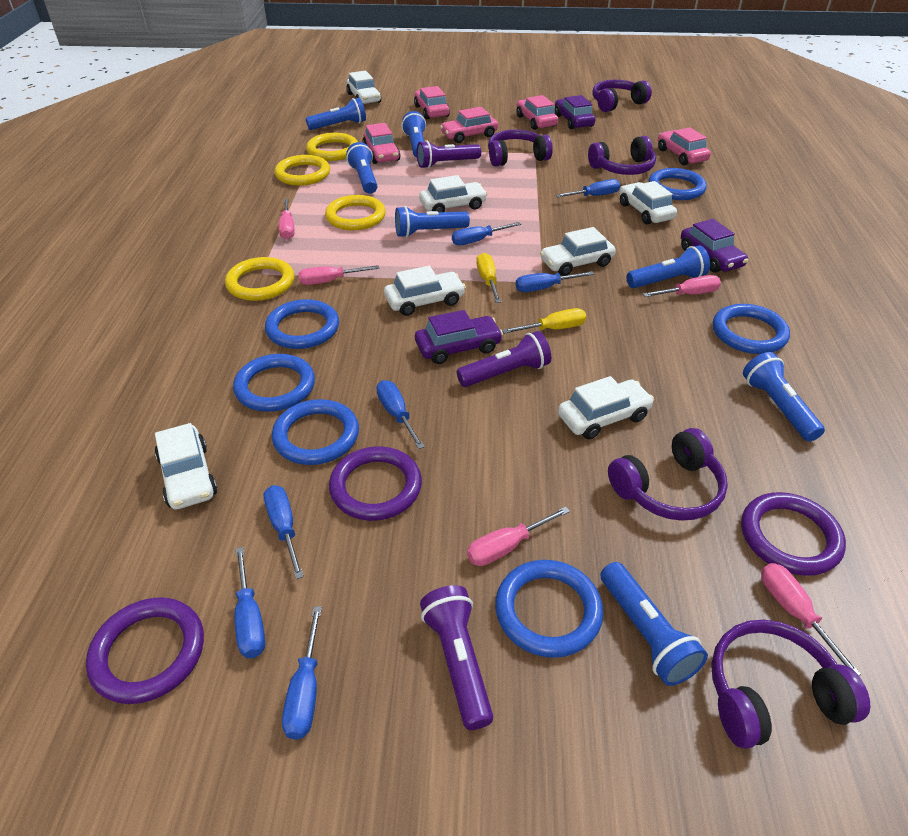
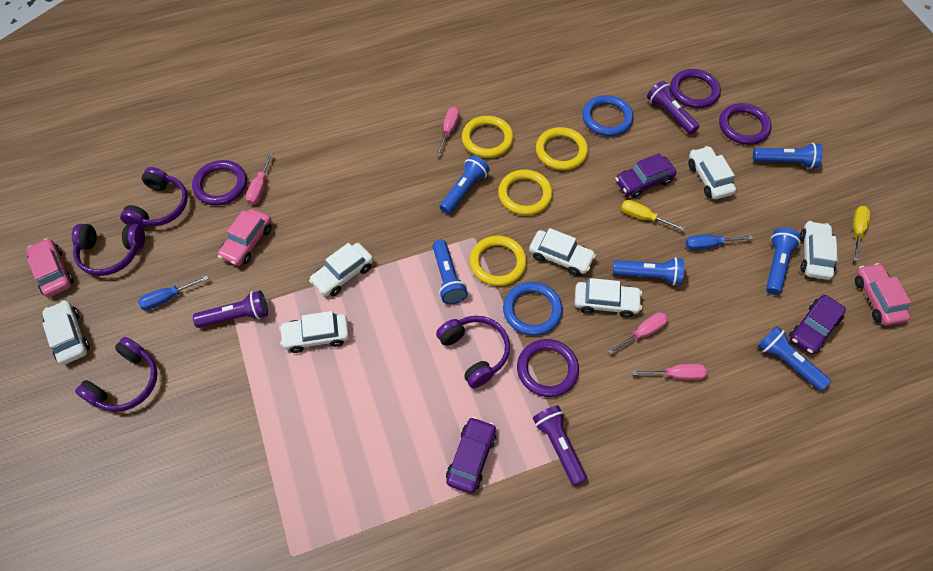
blue flashlight: [306,98,366,130] [346,142,377,194] [395,206,470,238] [402,111,426,158] [601,562,708,686] [626,245,710,288] [743,352,825,441] = 7 -> [432,240,468,304] [439,155,490,214] [613,257,684,286] [753,143,823,169] [758,326,831,391] [766,228,800,295] = 6
blue ring: [233,354,315,412] [265,299,339,349] [272,399,359,465] [495,560,603,658] [648,168,707,200] [713,304,790,354] = 6 -> [503,282,563,336] [582,95,634,136] = 2
blue screwdriver: [234,547,265,658] [264,485,304,579] [282,606,322,740] [376,380,425,449] [452,222,521,245] [516,271,594,292] [556,179,620,197] = 7 -> [138,276,209,310] [686,234,753,250] = 2
pink car: [363,123,400,164] [414,86,450,119] [440,107,498,143] [516,95,558,130] [658,127,711,165] = 5 -> [26,238,74,297] [218,209,272,266] [855,263,911,326] = 3
pink screwdriver: [279,199,294,239] [298,265,380,285] [467,506,570,566] [643,275,721,297] [761,563,861,676] = 5 -> [246,152,273,205] [436,107,460,156] [608,312,668,354] [632,364,707,380] = 4
purple headphones: [488,129,553,167] [588,136,656,175] [592,80,652,112] [608,428,728,521] [711,620,870,749] = 5 -> [72,224,145,276] [75,337,158,412] [120,167,188,228] [436,316,510,388] = 4
purple ring: [86,597,204,704] [329,447,422,521] [741,492,846,576] = 3 -> [192,160,247,206] [517,339,579,397] [670,69,721,108] [719,103,772,145] = 4

